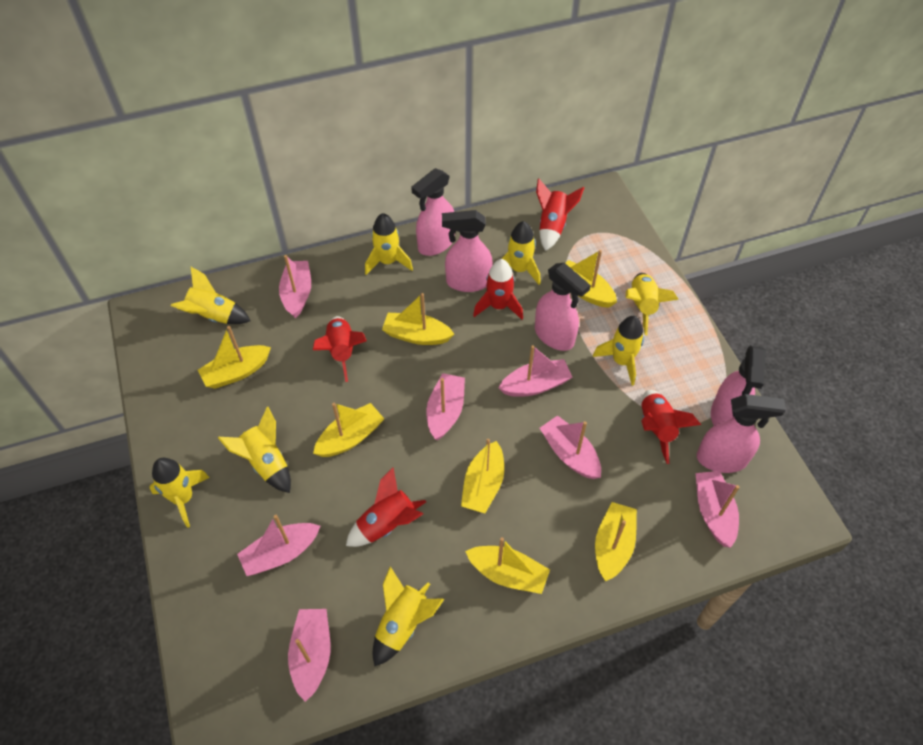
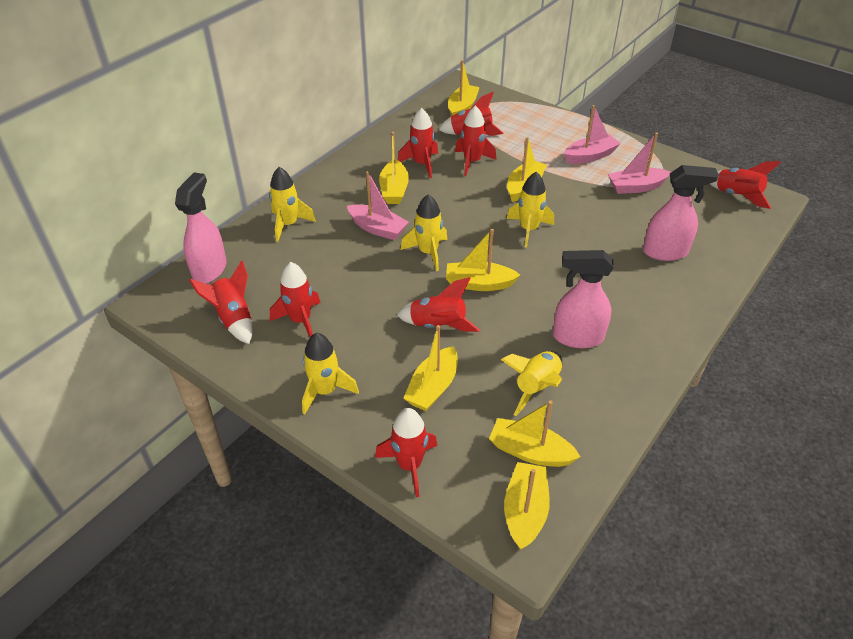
pink boat: [237,515,320,576] [279,255,311,319] [288,609,330,702] [426,373,465,441] [499,345,573,397] [540,415,601,479] [695,471,740,548] = 7 -> [347,171,409,240] [564,105,621,164] [608,132,671,194] = 3
pink spray bottle: [411,168,455,256] [442,210,493,292] [535,263,591,351] [697,394,786,473] [711,346,766,426] = 5 -> [175,172,227,284] [553,250,614,348] [643,165,719,261] = 3
red rocket: [313,316,367,382] [346,468,426,547] [473,259,523,320] [536,178,584,251] [641,390,701,464] = 5 -> [189,260,253,344] [270,262,320,337] [375,408,437,497] [397,277,480,332] [398,108,438,178] [439,92,503,136] [455,106,496,176] [710,161,781,209] = 8
yellow rocket: [149,458,210,528] [171,267,251,324] [218,407,291,493] [365,213,413,275] [373,567,444,666] [501,221,541,285] [593,316,644,385] [626,273,679,335] = 8 -> [269,167,316,242] [302,333,359,414] [401,194,447,271] [501,351,562,416] [507,172,554,248] = 5

